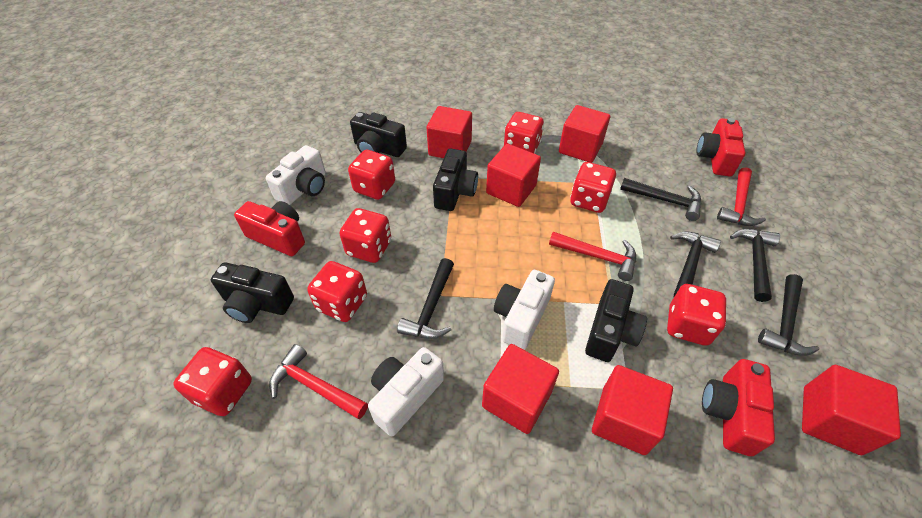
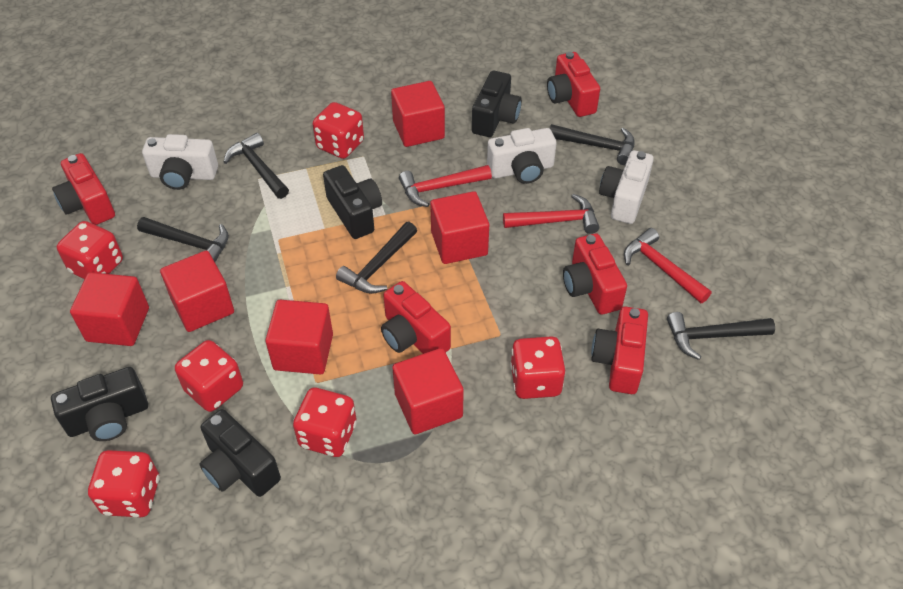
red camera: [234,201,305,256] [696,118,746,177] [702,359,775,456] = 3 -> [52,153,115,225] [381,281,451,354] [547,52,600,117] [563,233,627,315] [591,306,648,394] = 5
red dice: [173,347,252,416] [307,261,367,322] [340,208,391,263] [348,150,395,200] [504,112,544,154] [570,162,616,213] [667,284,726,346] = 7 -> [57,221,123,279] [88,450,160,517] [175,340,243,412] [293,388,357,457] [313,102,364,159] [510,336,565,399] = 6

